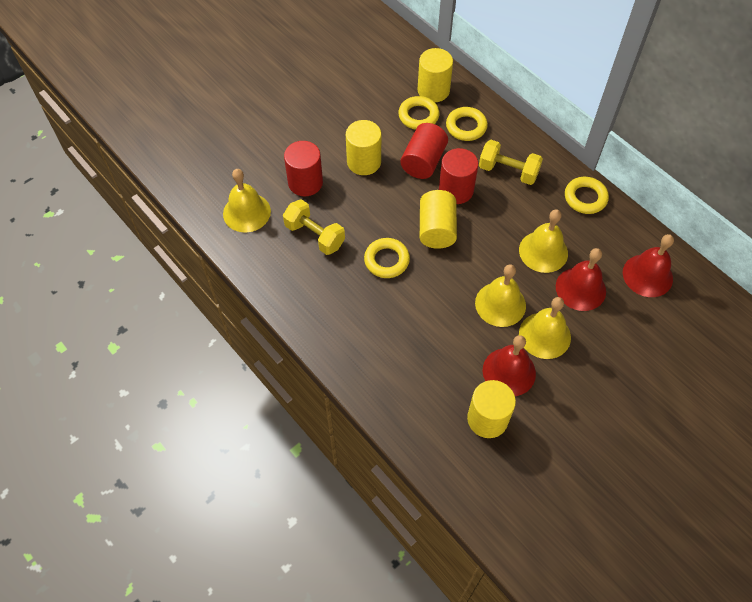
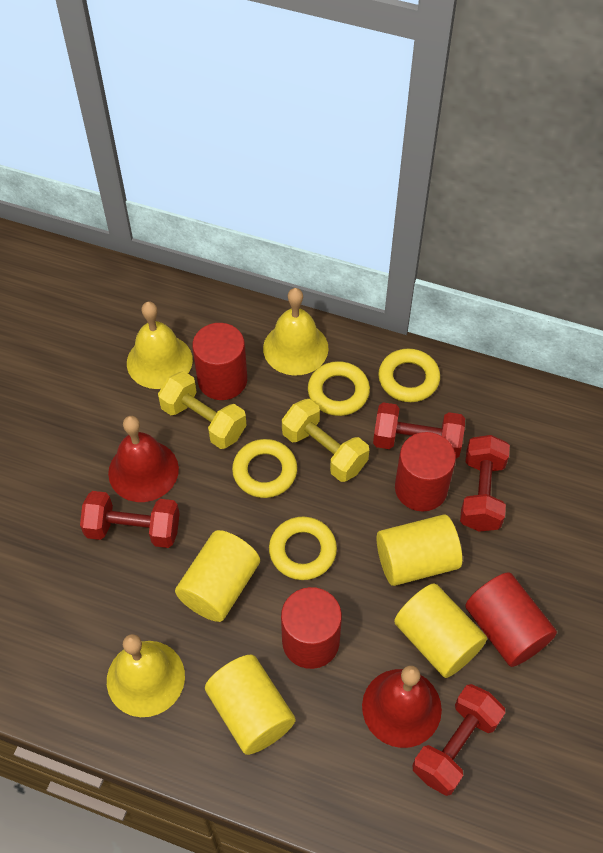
red bell: [483,335,536,396] [556,248,606,311] [623,234,674,297] = 3 -> [108,416,179,502] [362,666,442,748] = 2
red cylinder: [284,141,323,196] [400,123,448,179] [439,148,478,204] = 3 -> [192,323,247,400] [281,587,342,669] [395,432,456,511] [465,572,557,667] = 4
red dumbbell: none = 0 -> [80,491,180,548] [373,402,465,458] [412,684,506,796] [460,435,510,532] = 4
yellow bell: [223,169,271,233] [475,264,526,327] [519,209,568,273] [519,297,571,359] = 4 -> [107,634,185,717] [127,302,193,389] [263,288,329,375] = 3

